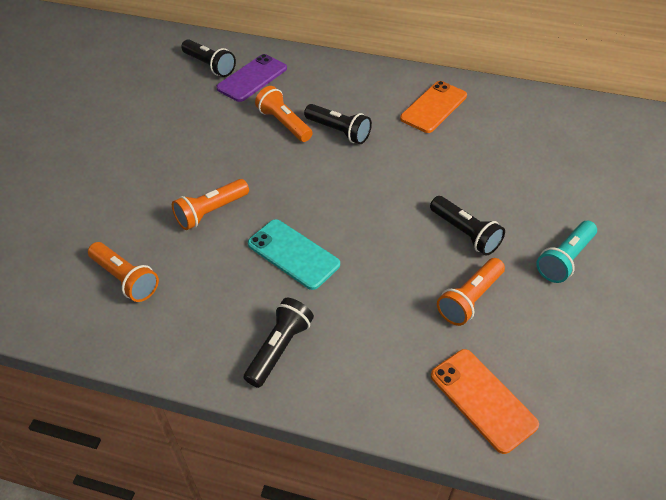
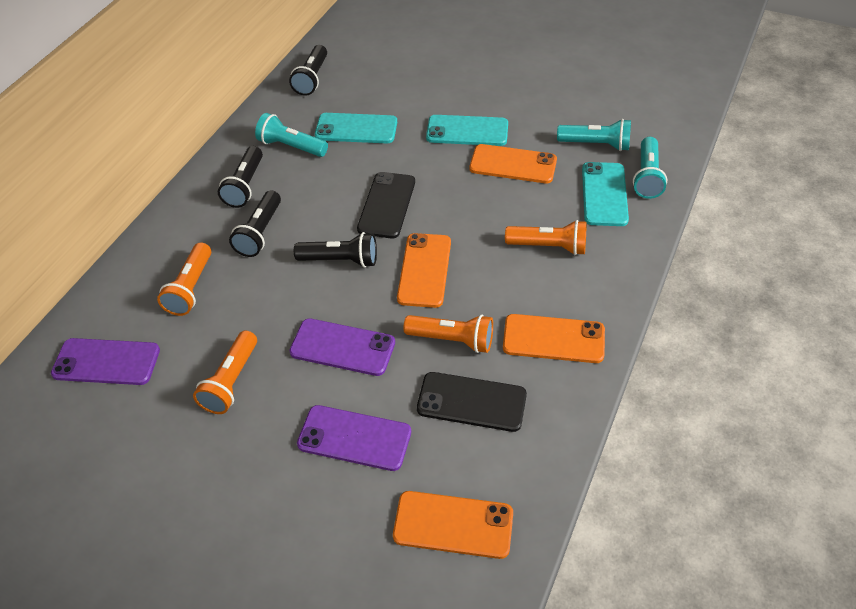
black phone: none = 0 -> [357,172,415,238] [417,372,527,432] = 2
orange phone: [400,81,467,133] [431,349,539,454] = 2 -> [393,491,513,559] [397,233,451,308] [470,144,557,183] [503,314,605,363] = 4
purple phone: [216,54,287,102] = 1 -> [51,338,160,385] [289,318,395,376] [297,405,411,471] = 3
turquoise flashlight: [536,221,597,283] = 1 -> [255,113,328,157] [557,119,631,151] [633,137,667,199] = 3
turquoise phone: [248,219,340,290] = 1 -> [315,113,397,143] [426,115,508,146] [582,162,629,226] = 3

